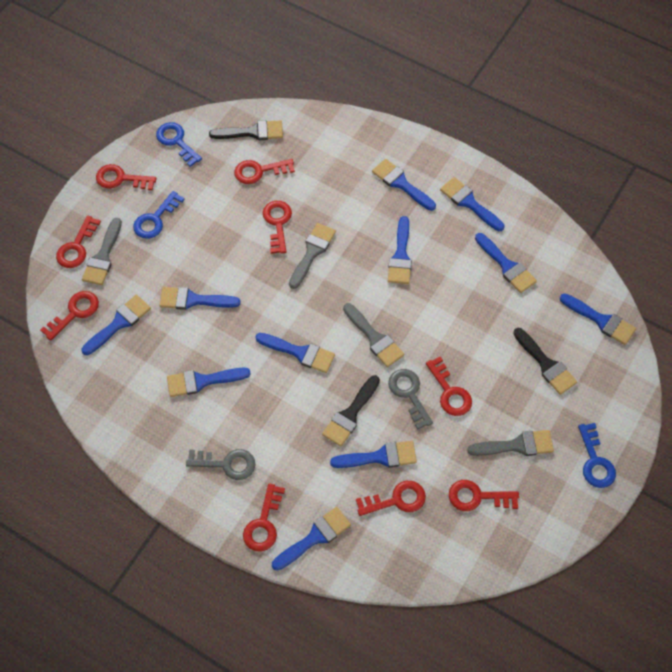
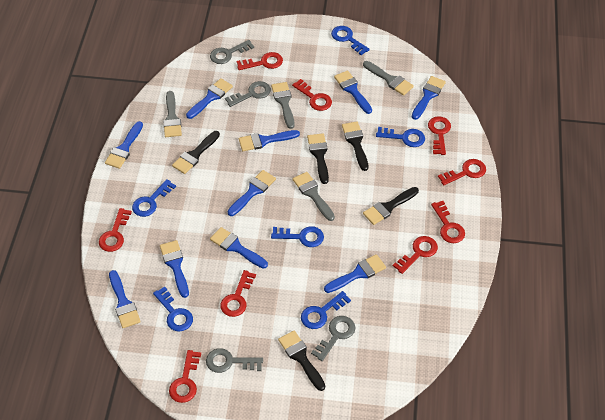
black brush: [209,120,283,140] [322,375,380,446] [513,328,577,395] = 3 -> [172,131,220,174] [278,330,325,391] [307,133,329,184] [342,121,368,171] [363,187,419,225] = 5
blue brush: [82,295,151,355] [159,287,240,310] [167,368,251,397] [256,333,335,373] [272,507,351,571] [330,441,417,468] [372,159,436,211] [388,216,412,284] [440,177,504,231] [475,233,537,293] [560,293,636,345] = 11 -> [105,121,143,169] [109,270,141,328] [160,240,189,298] [186,78,233,119] [210,227,268,269] [227,170,276,216] [239,130,300,151] [324,254,386,293] [334,70,372,114] [412,76,446,120] = 10
blue key: [133,191,185,239] [156,122,202,167] [578,423,616,488] = 3 -> [132,179,176,217] [153,286,193,332] [271,226,324,247] [301,291,351,329] [331,26,370,55] [376,127,425,147] = 6
grey key: [186,449,255,480] [388,369,433,429] = 2 -> [206,348,263,373] [210,40,254,64] [225,81,271,107] [311,316,355,361] = 4

